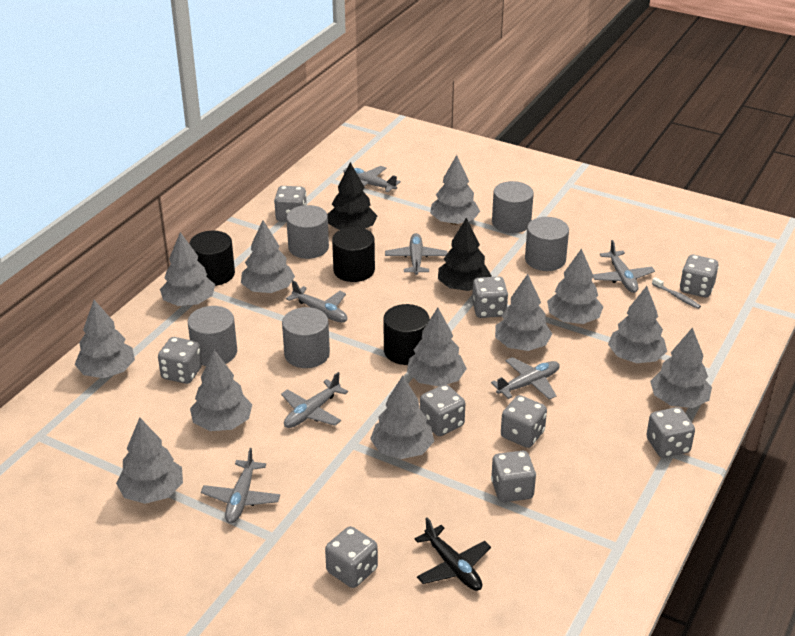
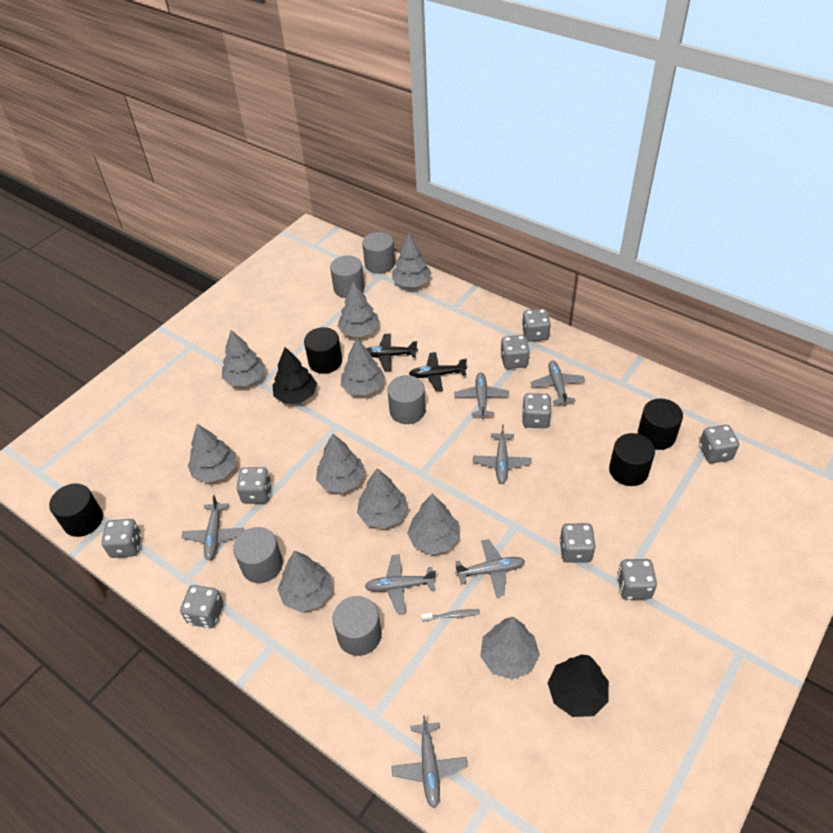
black cylinder: [189,231,235,286] [332,227,375,282] [383,304,430,365] = 3 -> [49,483,103,537] [304,327,342,374] [609,433,655,486] [638,399,683,450] = 4
black plane: [415,518,491,591] = 1 -> [366,334,418,371] [409,352,467,392] = 2
grey tree: [74,300,135,378] [116,417,183,504] [160,232,215,306] [190,350,253,431] [241,220,295,293] [370,375,434,459] [407,307,467,386] [430,155,480,225] [495,274,552,351] [547,248,603,324] [608,286,667,363] [650,327,712,408] = 12 -> [188,424,236,483] [222,330,266,386] [277,551,332,612] [316,434,365,493] [338,282,380,337] [341,339,385,396] [357,468,408,529] [392,234,432,287] [407,494,460,555] [480,617,540,680] = 10

